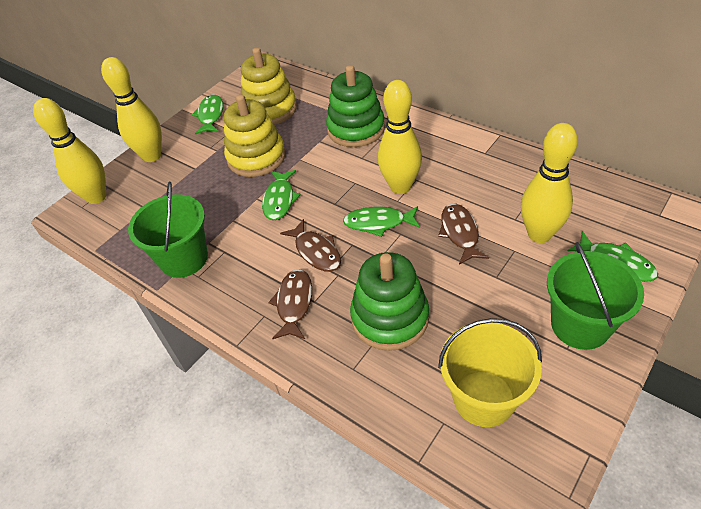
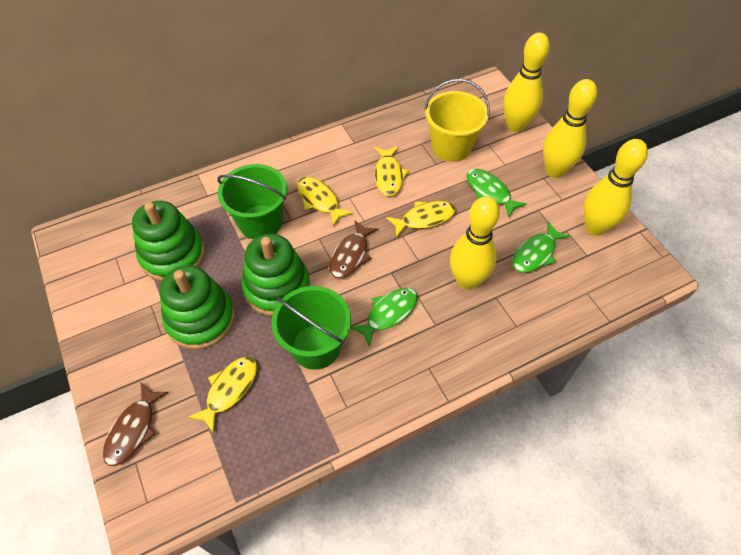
brown fish: [268,269,312,339] [280,219,341,272] [438,204,489,265] = 3 -> [103,383,169,466] [329,221,378,278] = 2
green fish: [192,94,223,134] [262,170,301,220] [343,206,420,237] [568,231,658,282] = 4 -> [350,288,418,347] [467,169,527,217] [512,221,570,272] = 3
green stacking toy: [326,65,385,147] [350,252,429,351] = 2 -> [132,201,205,281] [159,265,235,350] [242,234,311,316] = 3
yellow fish: none = 0 -> [188,356,257,434] [297,177,353,226] [375,147,409,196] [386,201,456,237] = 4
yellow stacking toy: [224,94,286,177] [241,48,297,125] = 2 -> none = 0

